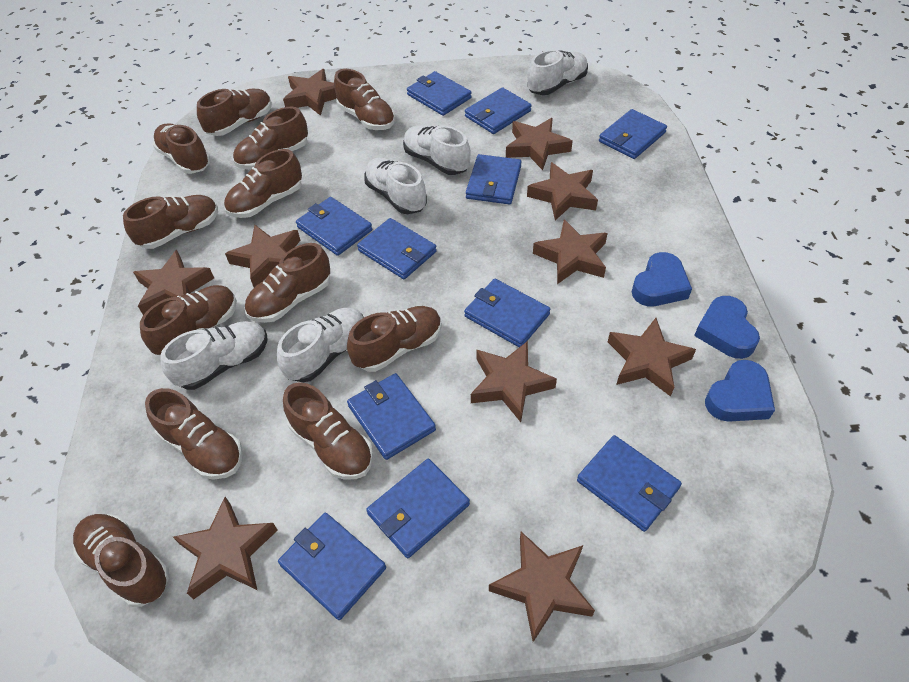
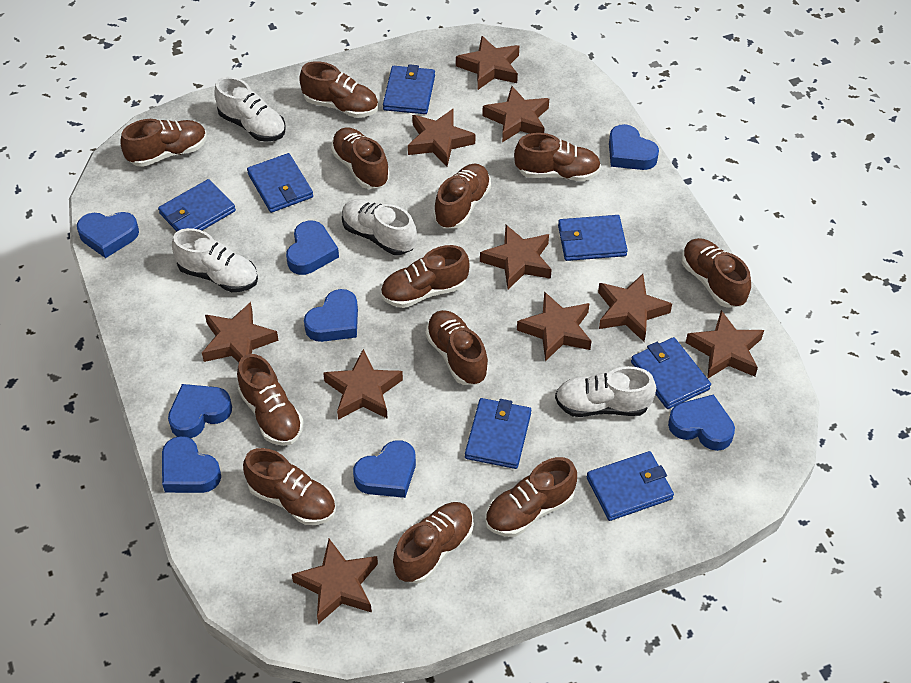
blue heart: [632,252,692,306] [694,296,760,359] [705,360,775,422] = 3 -> [77,212,139,258] [162,436,221,493] [168,384,232,438] [286,221,339,275] [304,289,358,342] [353,440,416,498] [609,124,659,170] [668,394,735,451] = 8
blue wallet: [278,513,386,620] [296,197,372,256] [347,373,436,460] [357,218,437,279] [366,459,470,558] [407,71,472,116] [464,279,550,347] [465,87,532,134] [466,154,522,205] [577,435,682,532] [599,109,667,159] = 11 -> [158,179,236,231] [247,153,313,213] [383,64,435,114] [465,398,531,469] [558,215,628,261] [587,451,674,521] [631,337,711,409] = 7
white shoe: [160,321,268,390] [277,308,364,382] [364,158,427,214] [403,126,470,175] [527,50,588,95] = 5 -> [172,228,258,292] [214,77,286,142] [342,199,417,255] [555,366,656,417] = 4

